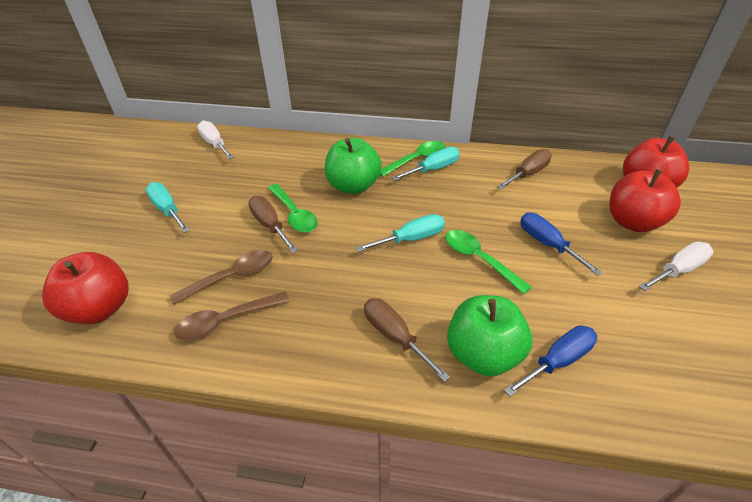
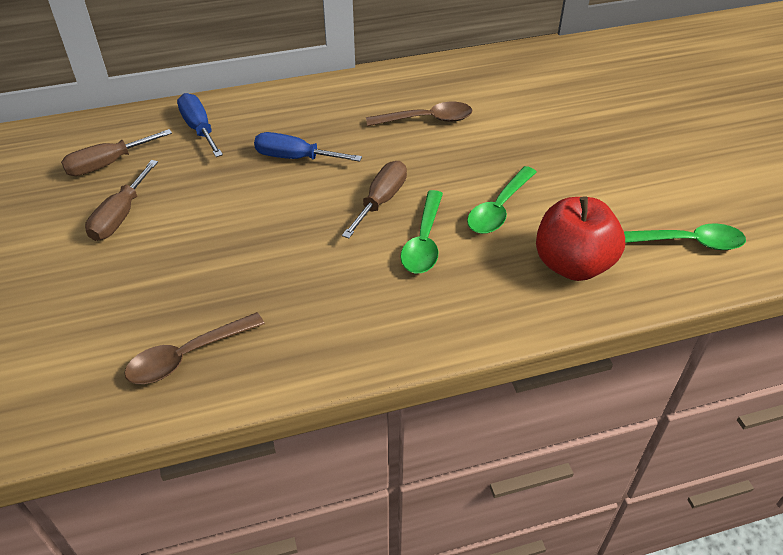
green apple: [325,138,382,194] [447,295,532,377] = 2 -> none = 0
red apple: [42,252,129,324] [609,169,681,232] [623,136,689,188] = 3 -> [536,196,625,281] = 1
turquoise screwdriver: [146,182,190,233] [356,214,445,252] [391,147,460,181] = 3 -> none = 0
white screwdriver: [197,120,234,159] [639,242,714,291] = 2 -> none = 0

